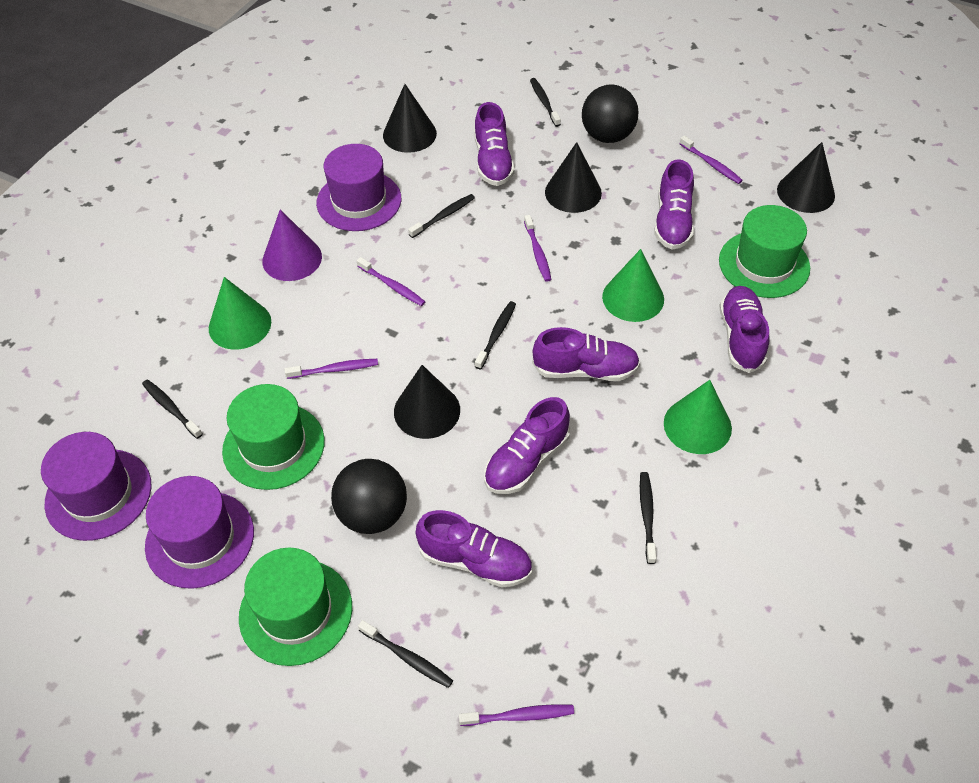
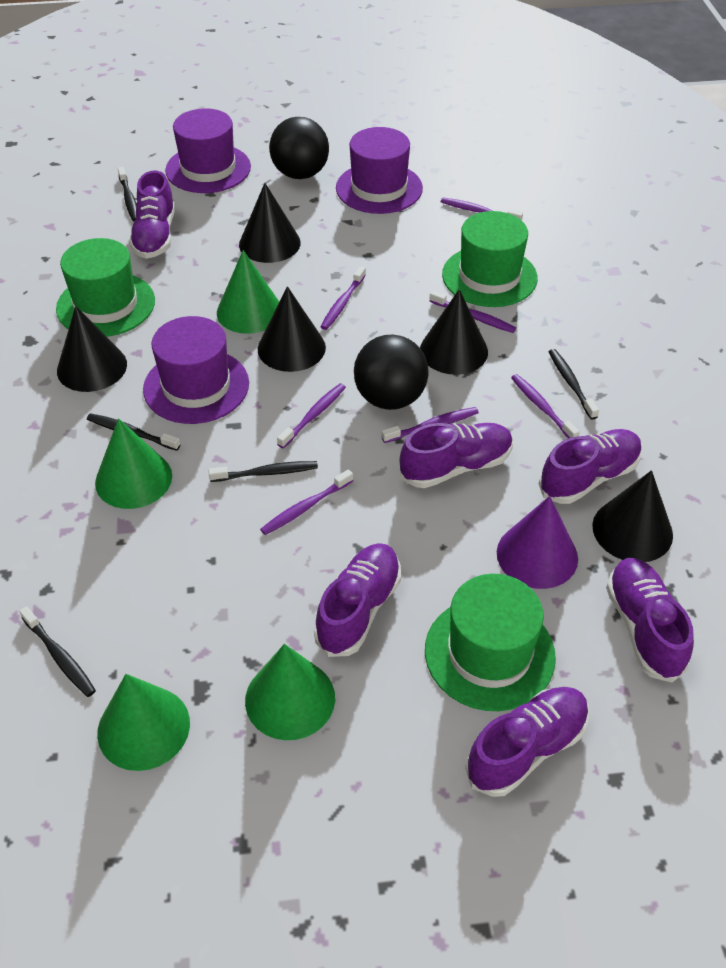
black cone: [383,84,437,153] [394,365,460,439] [545,142,602,213] [777,142,835,213] = 4 -> [57,306,127,392] [239,183,301,263] [258,286,326,372] [420,289,488,375] [592,470,673,562] = 5
black toothbrush: [142,379,203,439] [358,620,453,688] [408,194,475,238] [475,301,516,369] [530,78,561,127] [640,472,656,564] = 6 -> [19,606,96,697] [87,413,181,451] [118,167,137,221] [208,461,318,482] [549,349,599,420] = 5
green cone: [209,277,271,350] [602,249,664,322] [664,380,732,454] = 3 -> [95,418,172,509] [97,674,190,771] [217,250,279,334] [245,644,335,740] = 4
purple toothbrush: [285,359,378,379] [357,257,425,306] [459,704,574,726] [524,215,551,282] [680,136,743,184] = 5 -> [260,469,353,535] [277,383,346,448] [321,266,366,330] [382,407,479,443] [430,290,516,333] [441,198,523,220] [511,374,580,438] = 7

